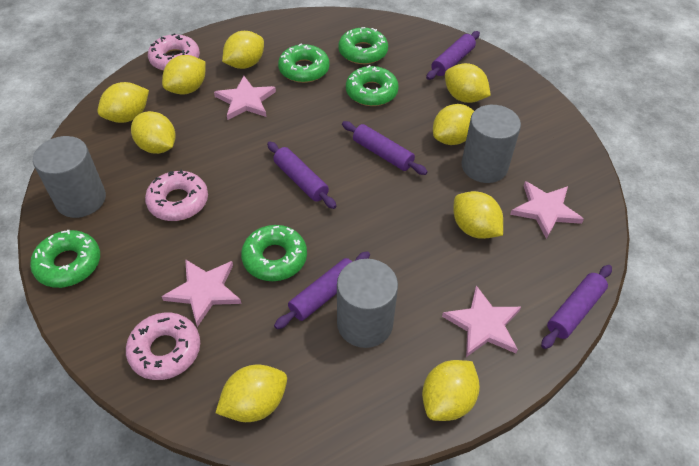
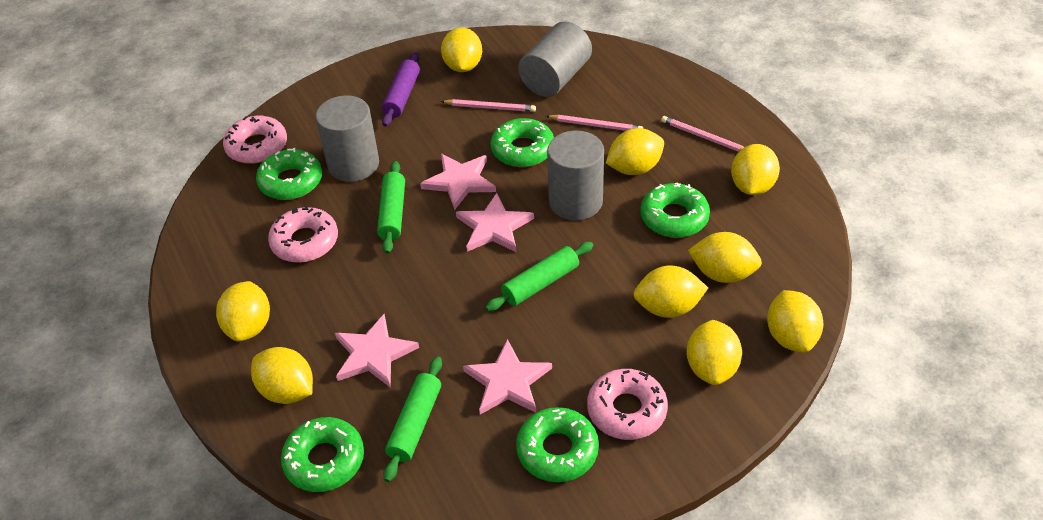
green rolling pin: none = 0 -> [377,161,405,254] [383,357,442,482] [485,242,593,311] = 3
pink pencil: none = 0 -> [441,99,536,112] [546,115,643,131] [661,116,744,152] = 3
purple rolling pin: [267,141,336,209] [274,251,370,329] [342,121,428,175] [426,31,480,80] [541,265,612,349] = 5 -> [382,52,420,127] = 1

